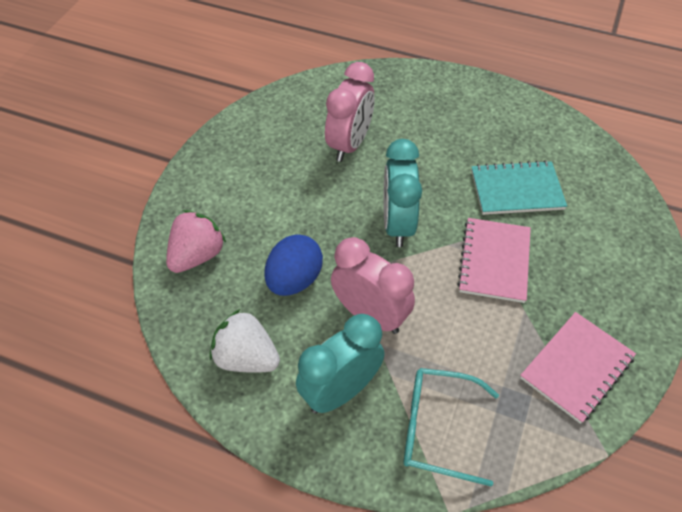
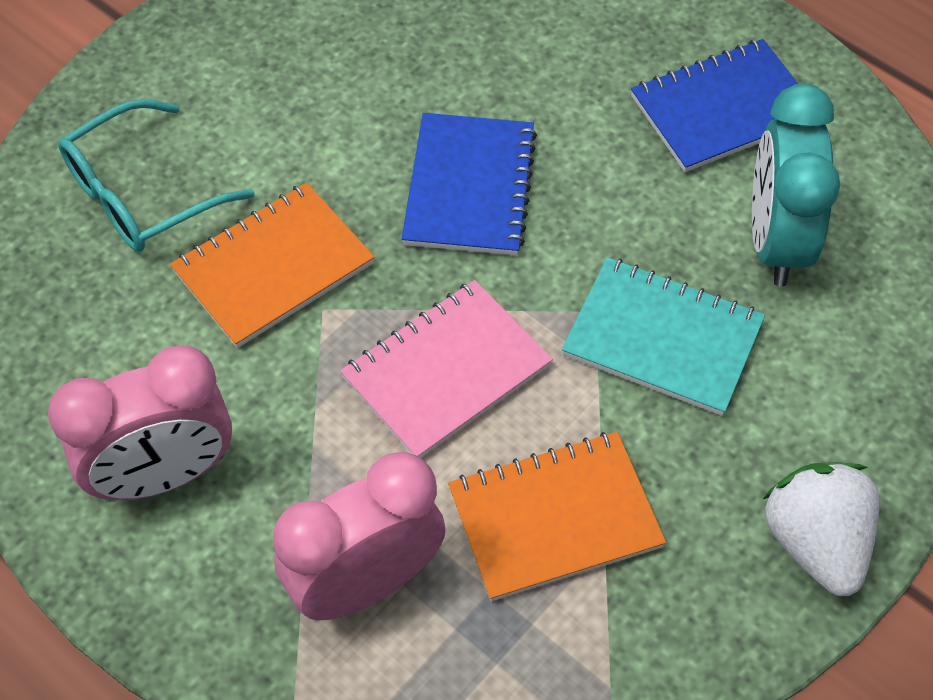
blue egg: [264,234,323,296] = 1 -> none = 0
blue notebook: none = 0 -> [402,113,537,256] [631,39,798,172] = 2
orange notebook: none = 0 -> [170,183,375,348] [448,432,666,601] = 2
pink notebook: [457,218,531,303] [520,312,636,424] = 2 -> [340,280,553,458] = 1
pink strawberry: [166,210,226,273] = 1 -> none = 0
turquoise clock: [296,314,385,414] [384,139,422,247] = 2 -> [752,84,840,286] = 1

